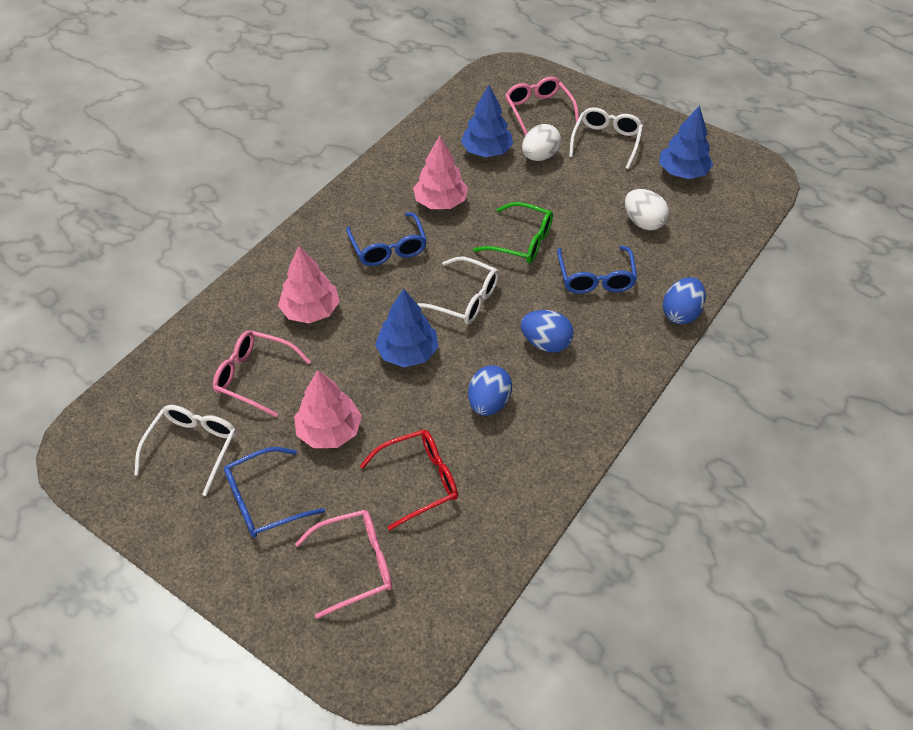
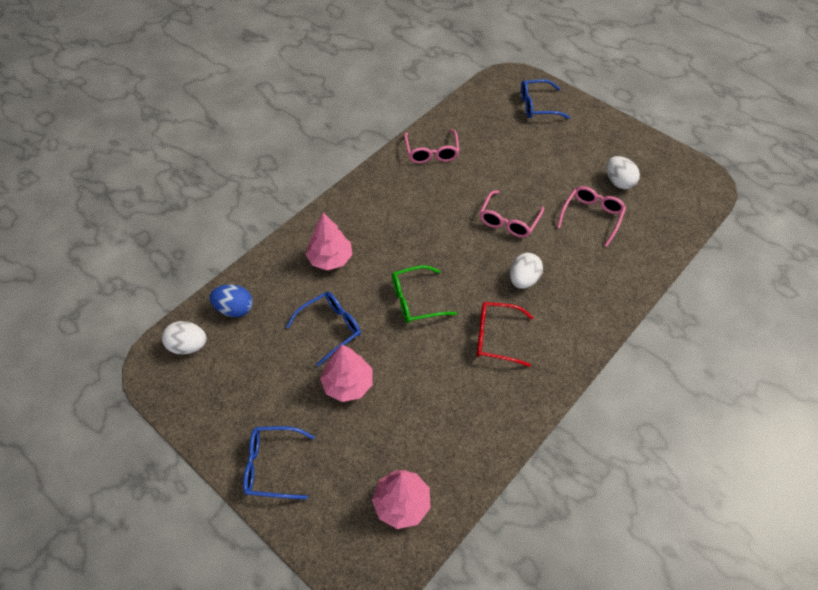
blue egg: [468,365,512,416] [521,310,574,353] [663,277,706,324] = 3 -> [210,285,253,317] = 1
blue tree: [375,289,438,367] [461,85,513,157] [659,105,713,179] = 3 -> none = 0
white egg: [522,124,561,161] [625,189,669,230] = 2 -> [162,321,207,355] [510,253,543,289] [606,156,640,189] = 3
white glasses: [134,405,236,496] [417,257,499,324] [569,107,643,169] = 3 -> none = 0

